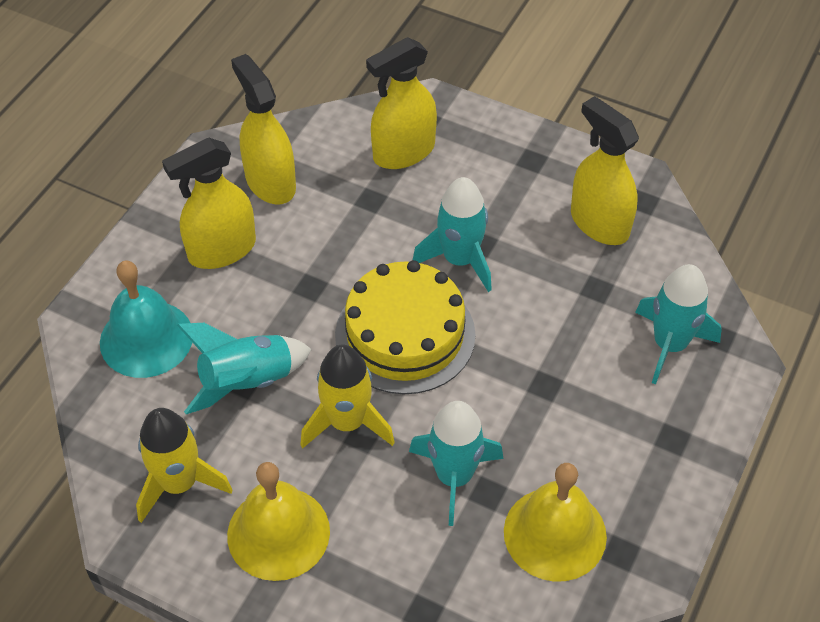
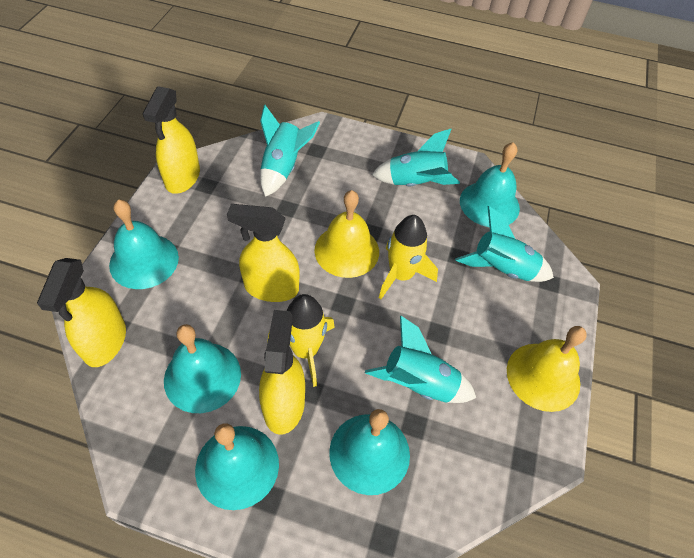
turquoise bell: [100,260,192,378] = 1 -> [109,200,179,289] [164,324,241,413] [195,423,279,510] [329,409,410,495] [460,142,520,227] = 5
yellow cake: [335,260,476,394] = 1 -> none = 0

